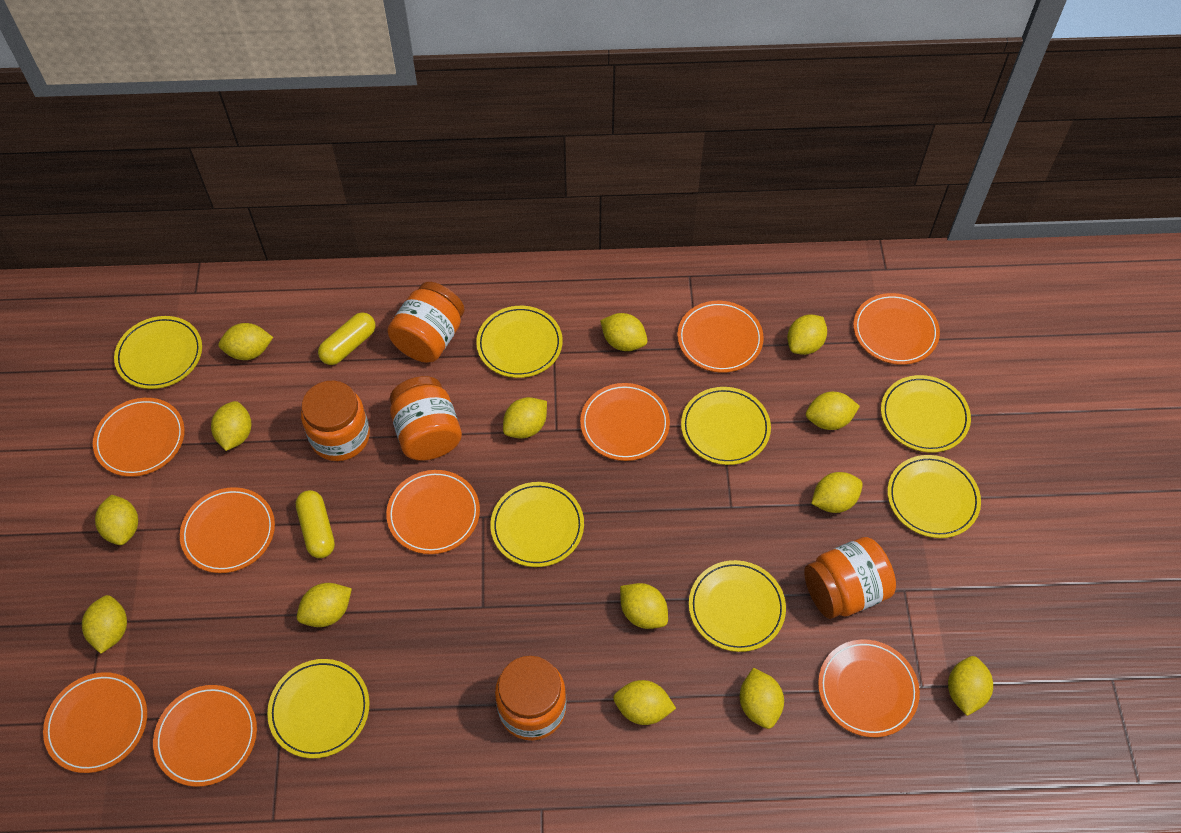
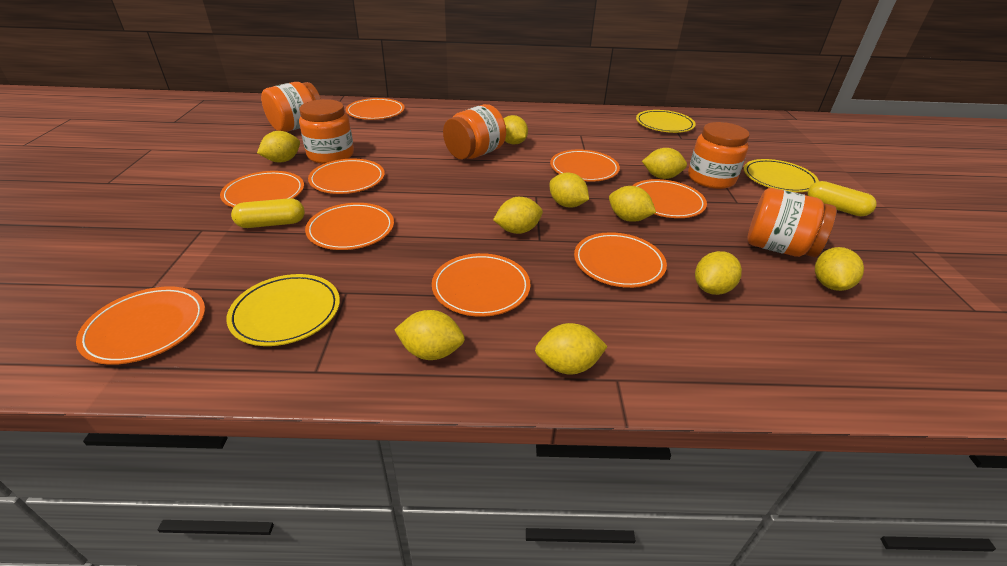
yellow lemon: [82,595,127,654] [95,495,138,545] [211,401,251,451] [218,323,273,360] [297,583,352,627] [503,397,547,438] [600,313,648,351] [613,680,676,725] [620,583,668,629] [740,668,784,729] [787,315,827,355] [806,392,860,430] [811,472,863,513] [948,656,993,716] = 14 -> [257,131,300,163] [394,310,465,360] [493,197,543,234] [504,115,528,144] [535,323,608,374] [550,173,589,208] [609,186,656,222] [642,148,687,179] [695,251,742,295] [815,247,864,291] = 10
yellow plate: [114,316,202,389] [267,659,370,758] [476,306,563,378] [490,482,584,567] [681,387,771,465] [689,560,786,652] [881,375,971,453] [887,455,981,538] = 8 -> [226,274,340,346] [636,110,696,133] [744,159,819,192] = 3

